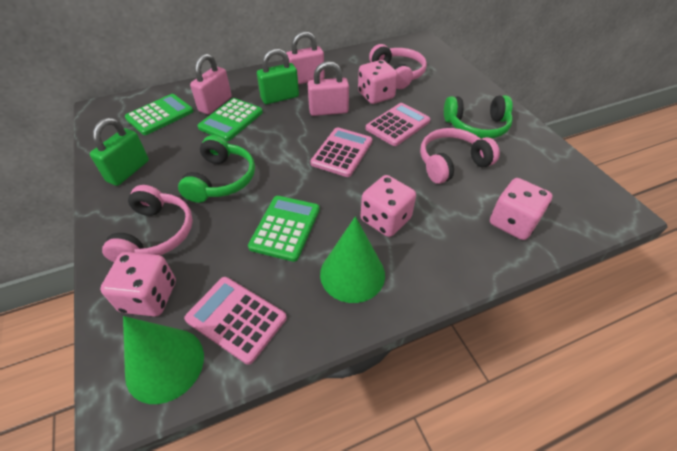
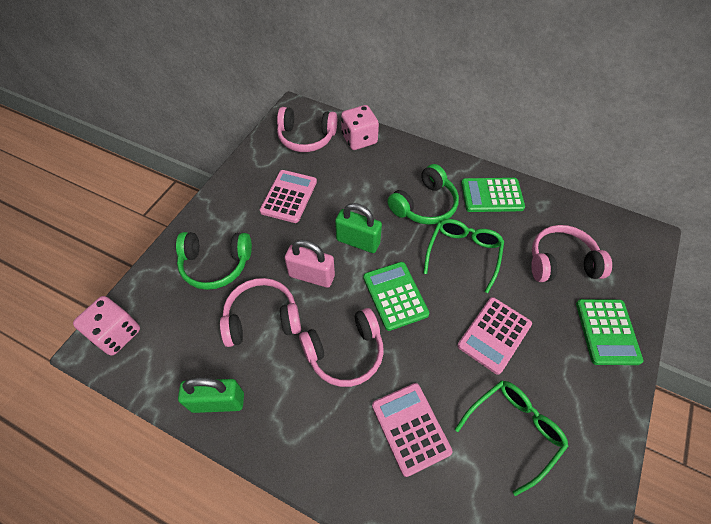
green cone: [123,316,204,404] [320,216,385,303] = 2 -> none = 0
green glasses: none = 0 -> [423,219,504,293] [455,380,568,496] = 2
pink dice: [100,252,176,317] [358,60,398,104] [361,175,416,237] [490,178,553,240] = 4 -> [73,296,140,356] [341,105,379,150] = 2
pink headphones: [102,185,193,262] [369,44,427,89] [420,128,500,184] = 3 -> [220,278,301,347] [277,107,337,152] [299,308,384,387] [531,225,612,282] = 4
pink padlock: [190,54,232,114] [286,31,325,84] [308,61,349,116] = 3 -> [284,240,335,288] = 1

